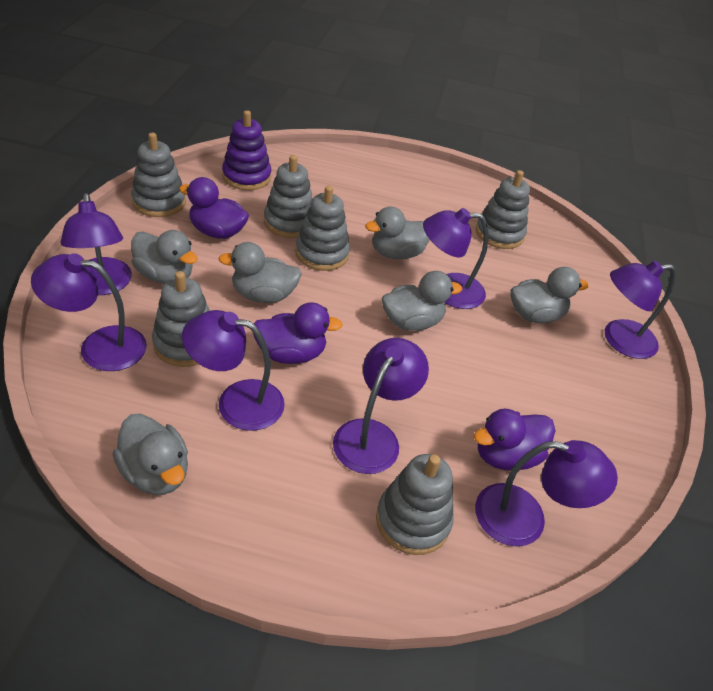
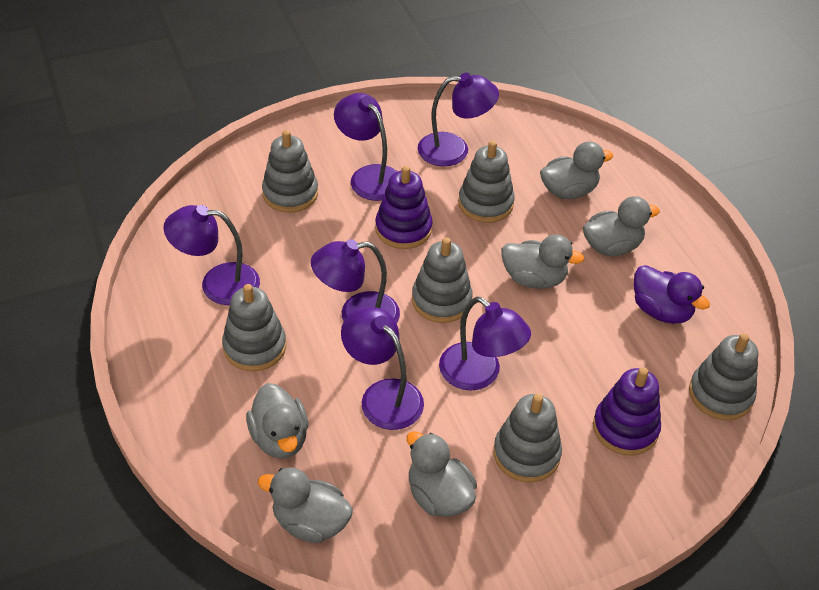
purple duck: [179,177,249,239] [253,302,343,364] [474,409,555,470] = 3 -> [634,265,710,324] = 1
purple lamp: [31,253,147,371] [61,193,132,295] [182,310,285,431] [333,338,429,474] [423,208,488,309] [475,440,618,546] [605,261,676,359] = 7 -> [163,205,260,305] [311,239,400,323] [334,93,398,201] [341,307,424,430] [418,73,499,166] [439,296,531,391] = 6
purple stacking toy: [222,110,271,190] = 1 -> [375,166,433,249] [593,367,661,455] = 2

